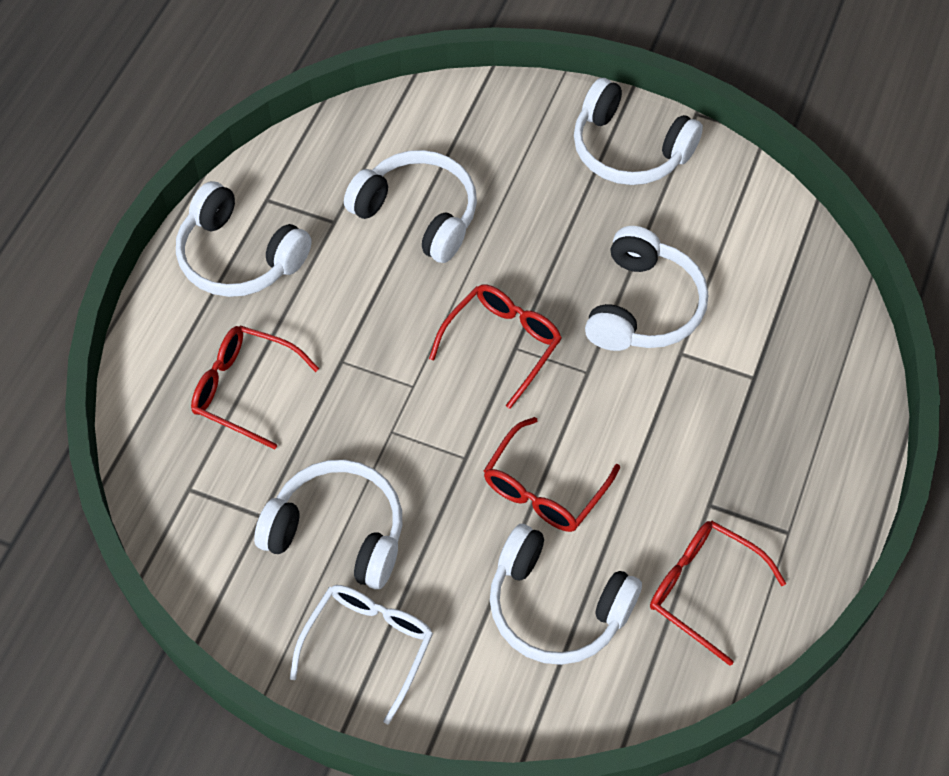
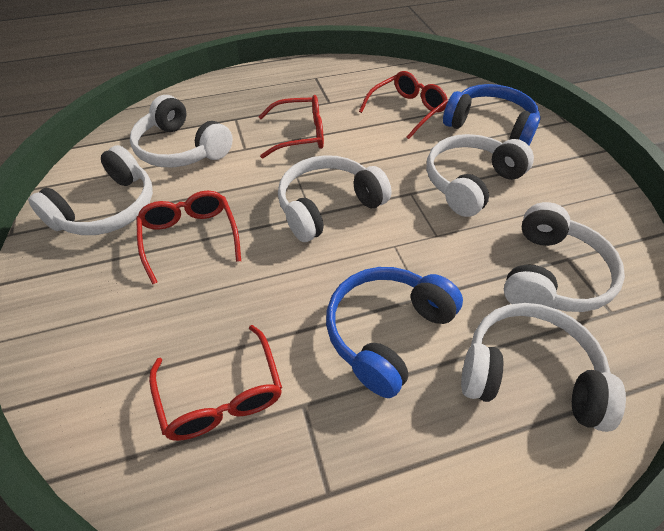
blue headphones: none = 0 -> [326,267,463,398] [443,84,540,145] = 2
white glasses: [290,585,433,724] = 1 -> none = 0

